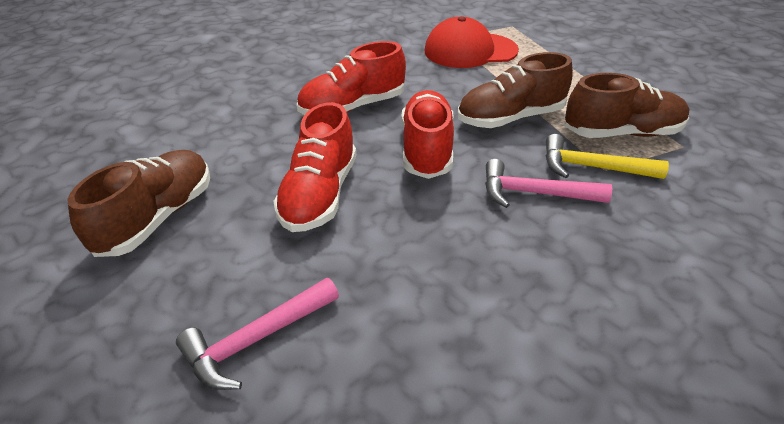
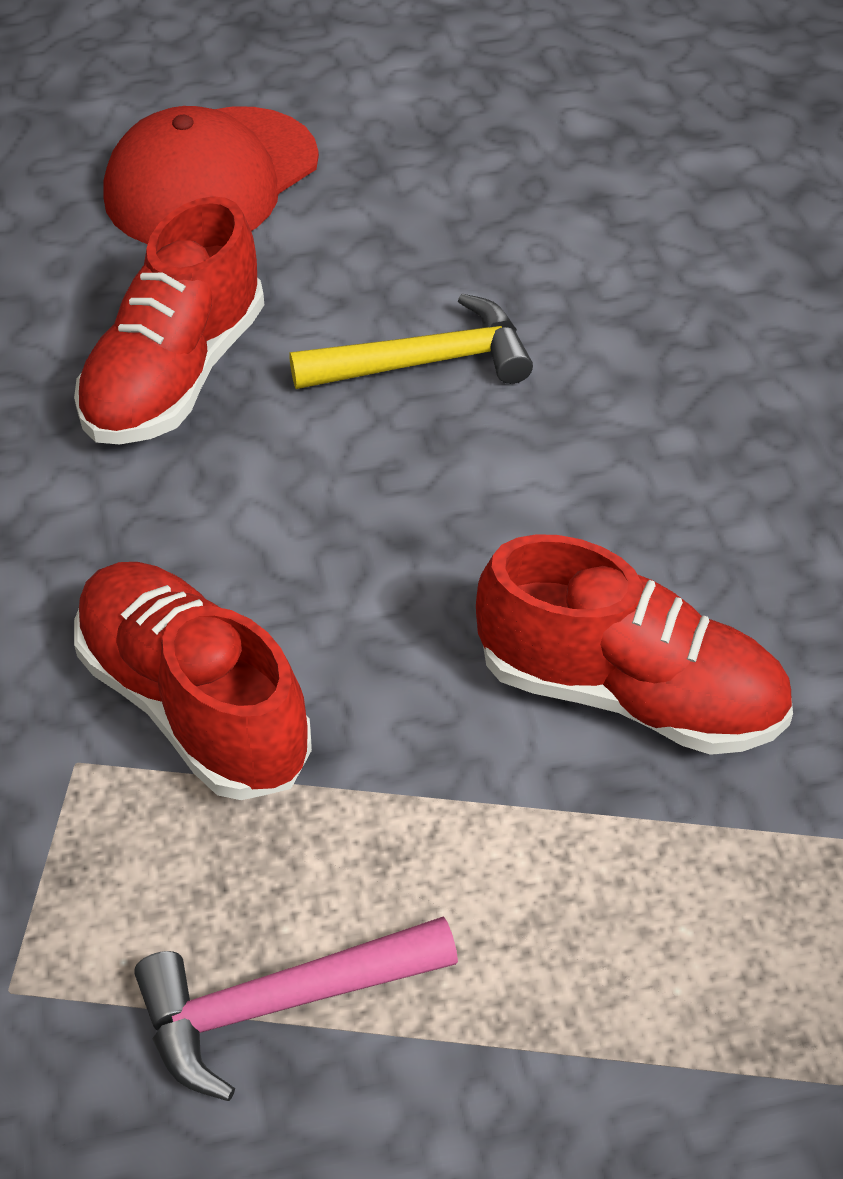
brown shoe: [67,150,210,257] [457,52,573,128] [565,73,690,138] = 3 -> none = 0
pink hammer: [176,278,339,390] [485,159,612,208] = 2 -> [134,916,458,1101] = 1

